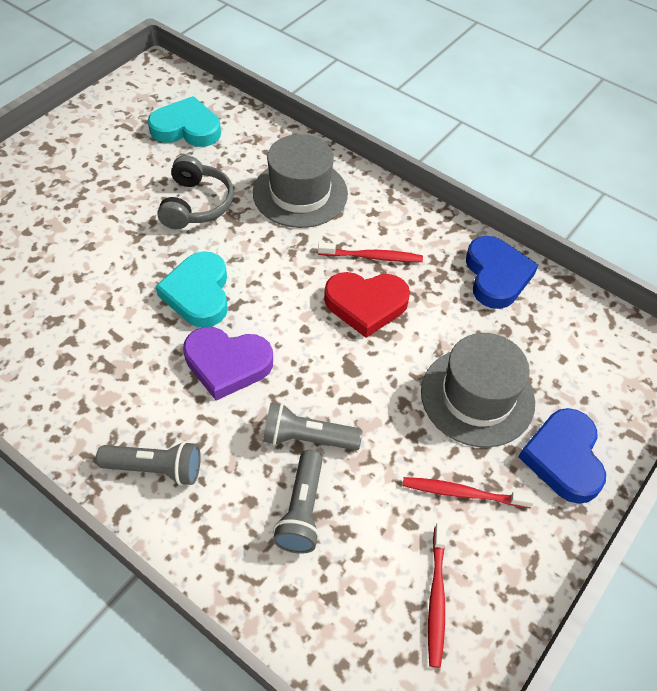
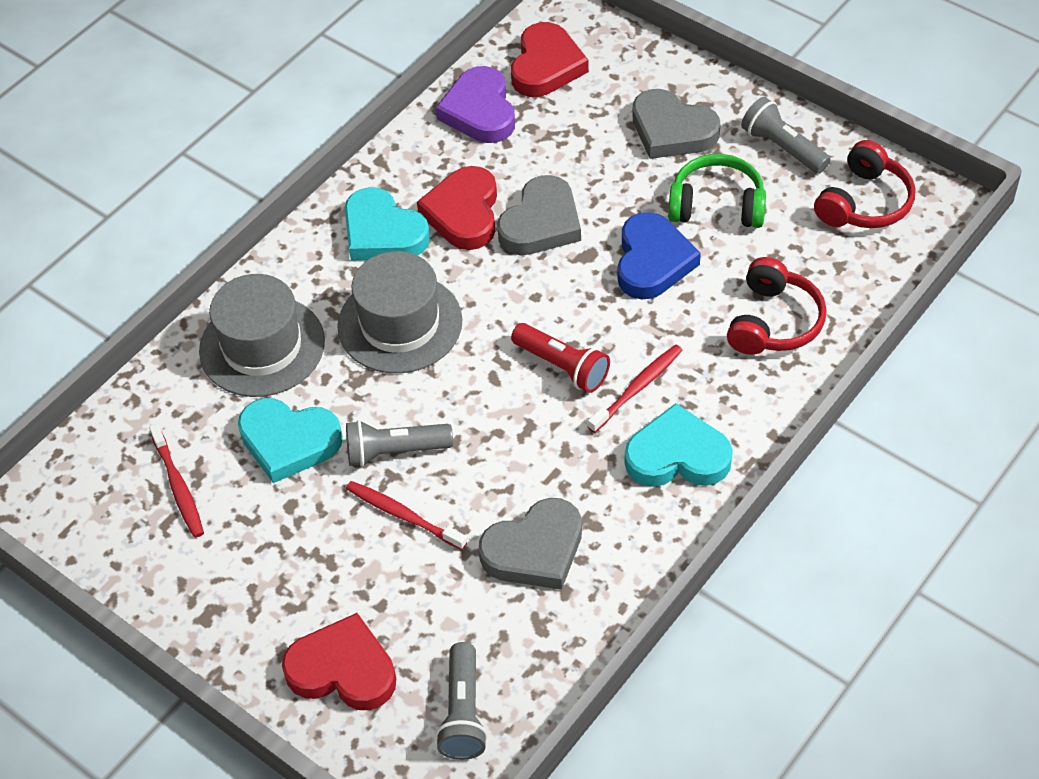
blue heart: [466,236,538,309] [518,408,606,504] = 2 -> [617,212,701,299] = 1
green headphones: none = 0 -> [668,154,766,228] = 1
grey headphones: [157,155,234,229] = 1 -> none = 0
grey heart: none = 0 -> [479,498,582,590] [497,175,581,255] [633,89,720,159] = 3
red flashlight: none = 0 -> [511,323,610,393] = 1
red headphones: none = 0 -> [727,257,827,355] [814,140,915,228] = 2
red heart: [324,272,410,338] = 1 -> [282,613,396,710] [417,166,497,250] [511,22,589,97] = 3
turquoise heart: [148,96,221,147] [156,251,228,327] = 2 -> [238,398,343,483] [345,187,430,260] [625,403,733,487] = 3

